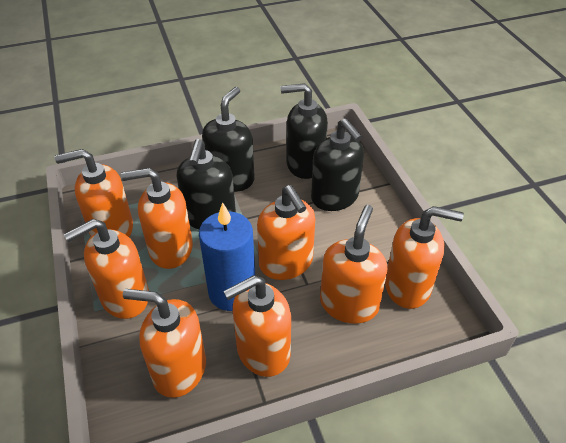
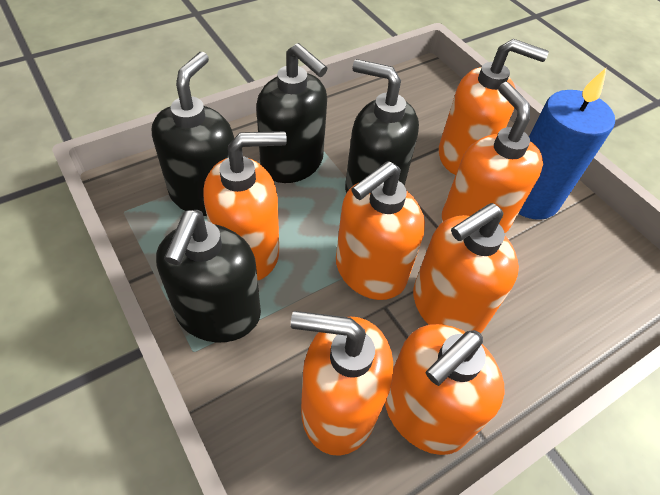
orange soap dispenser: [55,149,133,237] [64,219,149,319] [121,168,193,269] [123,289,206,398] [223,275,291,377] [257,185,315,280] [320,205,387,324] [385,206,464,309] = 8 -> [203,131,287,280] [291,311,393,456] [336,161,425,300] [385,324,505,455] [413,203,519,333] [439,39,549,175] [442,82,543,233] = 7

